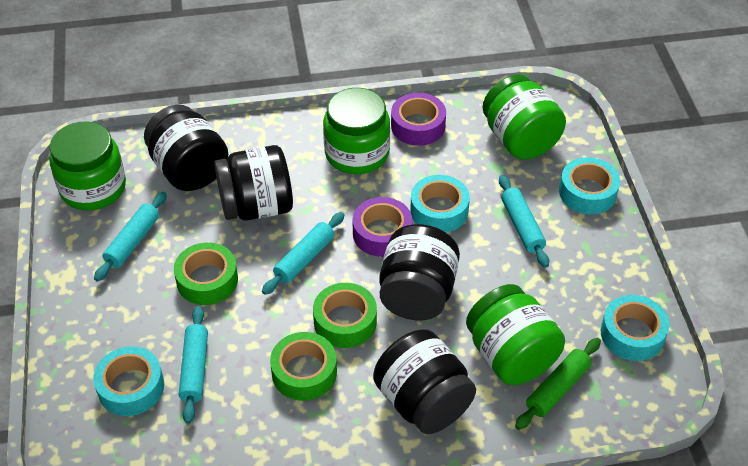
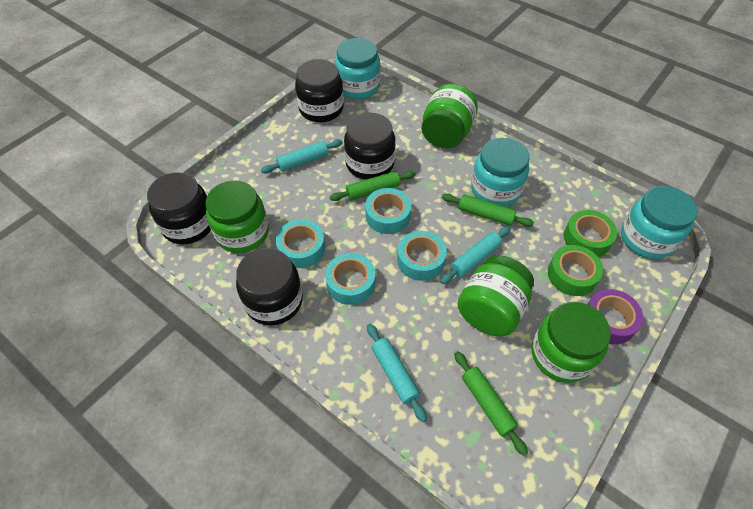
green rolling pin: [515,338,601,430] = 1 -> [330,171,416,201] [442,193,534,227] [454,351,528,456] = 3
green tape: [174,243,238,305] [270,332,337,401] [313,283,377,348] = 3 -> [548,245,603,296] [564,210,617,257] = 2
purple tape: [352,197,412,257] [391,93,446,146] = 2 -> [588,289,643,344] = 1
turquoise jar: none = 0 -> [335,38,380,99] [471,138,530,207] [621,186,698,259] = 3
turquoise rolling pin: [94,192,167,282] [179,306,208,424] [262,212,344,295] [499,175,549,268] = 4 -> [261,139,342,174] [367,324,427,422] [440,226,511,284] = 3

